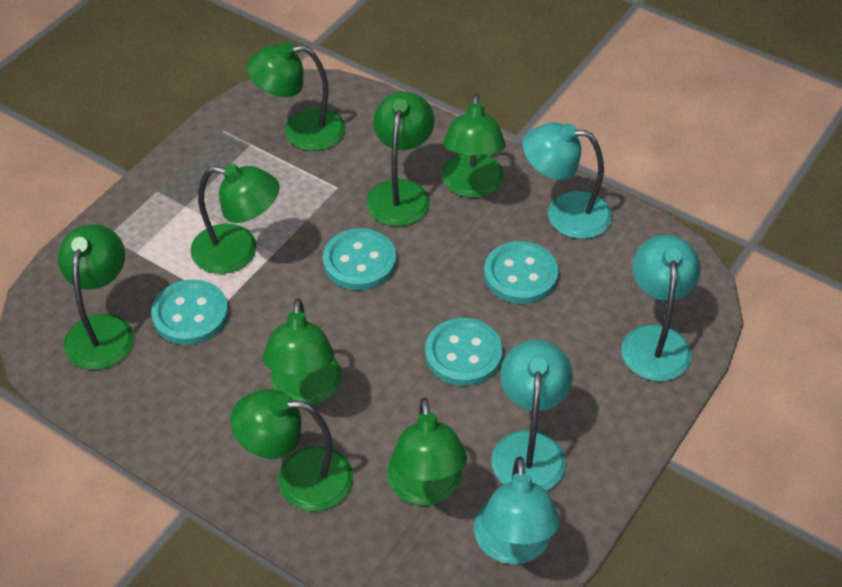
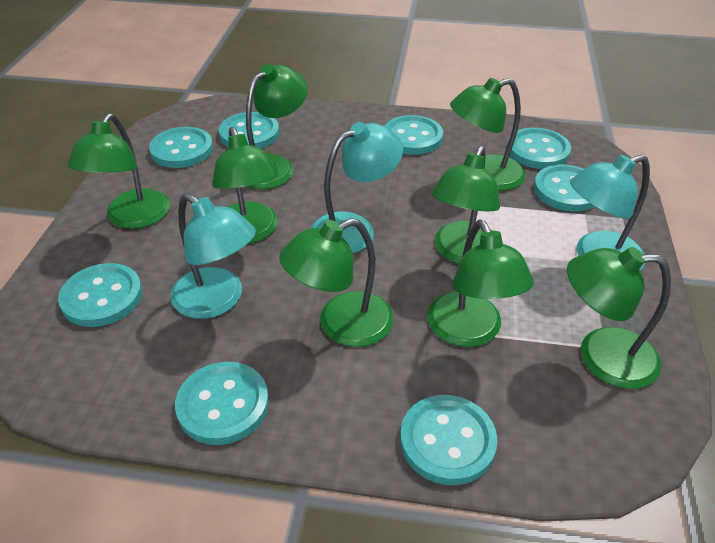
turquoise button: [151,280,228,345] [323,228,396,290] [425,318,503,386] [484,241,558,304] = 4 -> [58,263,142,327] [149,127,213,168] [175,362,269,445] [219,112,279,149] [384,115,443,155] [400,395,497,485] [508,128,571,169] [534,165,595,211] = 8
turquoise lamp: [474,456,560,565] [491,340,573,491] [523,122,612,239] [621,235,701,381] = 4 -> [170,193,256,319] [311,122,403,253] [570,155,650,270] = 3

